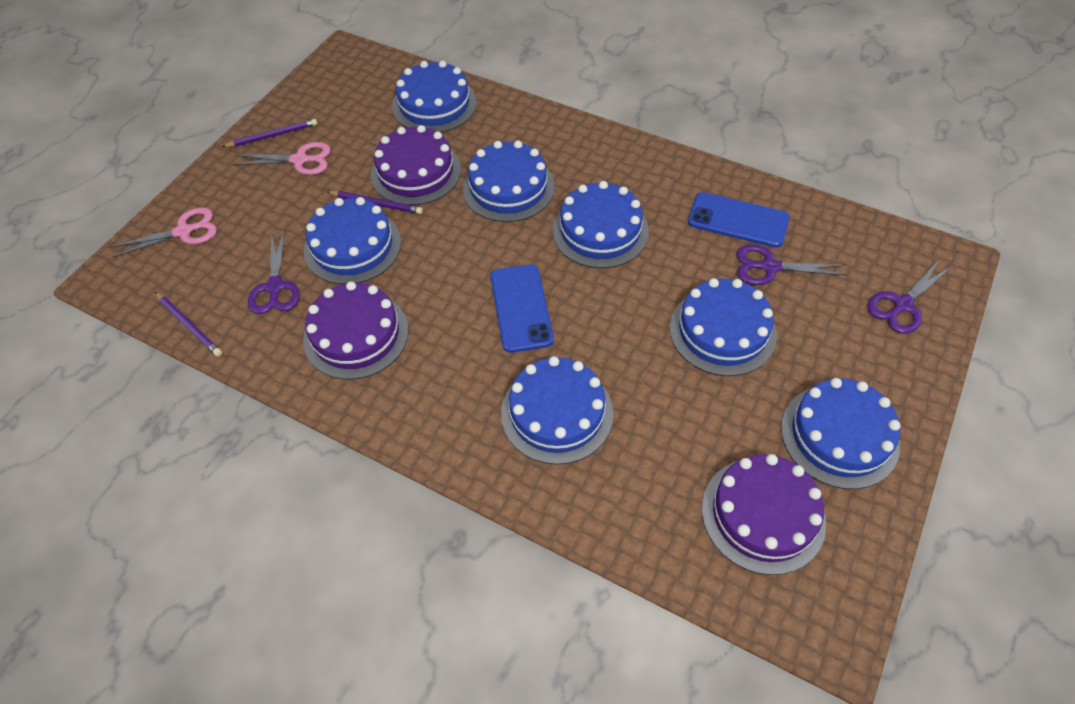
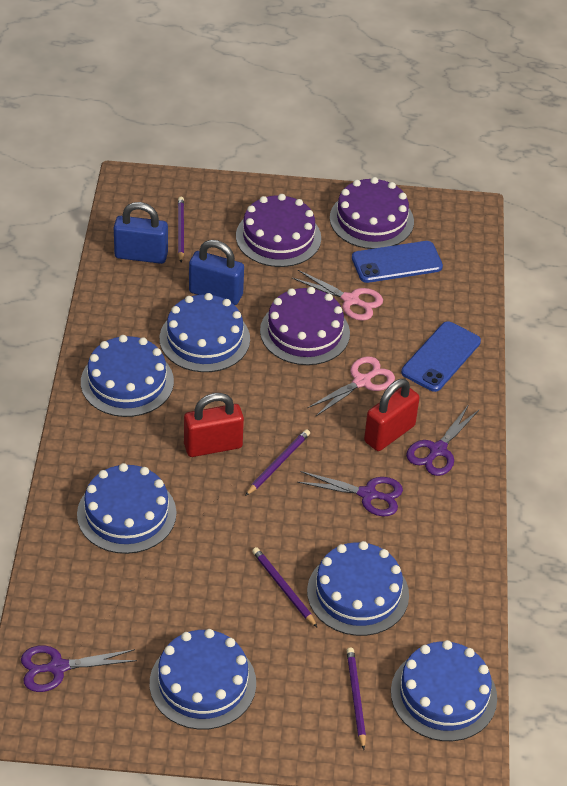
blue cake: [304,197,401,284] [392,60,477,133] [463,141,555,222] [501,356,613,465] [552,181,649,268] [670,278,777,376] [781,378,901,489] = 7 -> [77,463,177,554] [81,335,174,417] [150,629,256,730] [160,293,250,372] [307,541,409,636] [391,640,497,741] = 6
blue padlock: none = 0 -> [114,202,168,264] [189,240,244,305] = 2
purple pencil: [155,292,222,357] [222,119,317,147] [327,191,423,214] = 3 -> [178,197,184,262] [245,429,310,496] [252,547,318,628] [346,647,366,750] = 4
red padlock: none = 0 -> [184,393,244,457] [364,379,420,451] = 2

